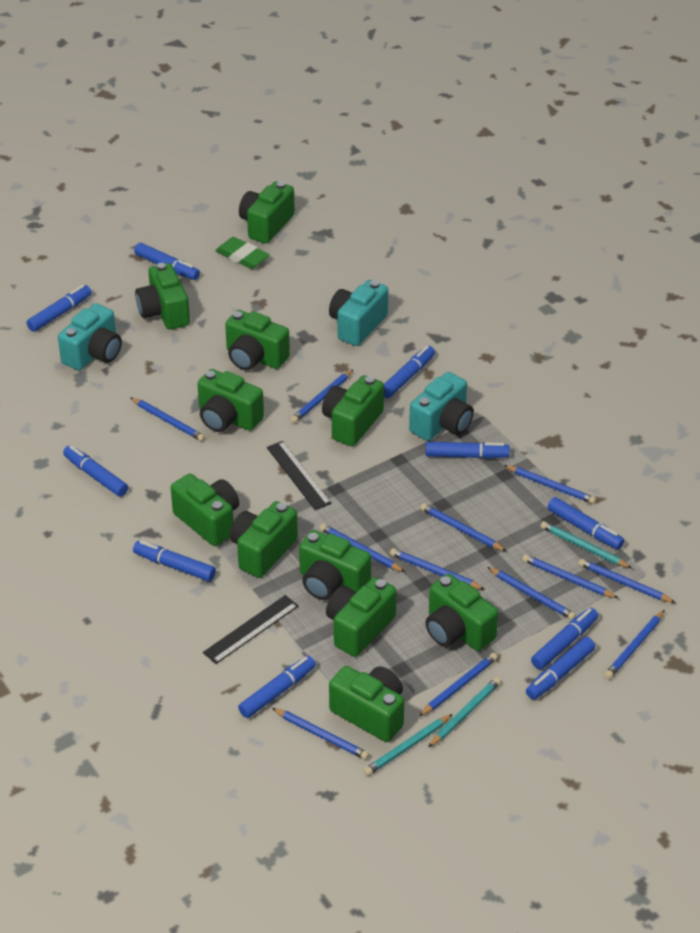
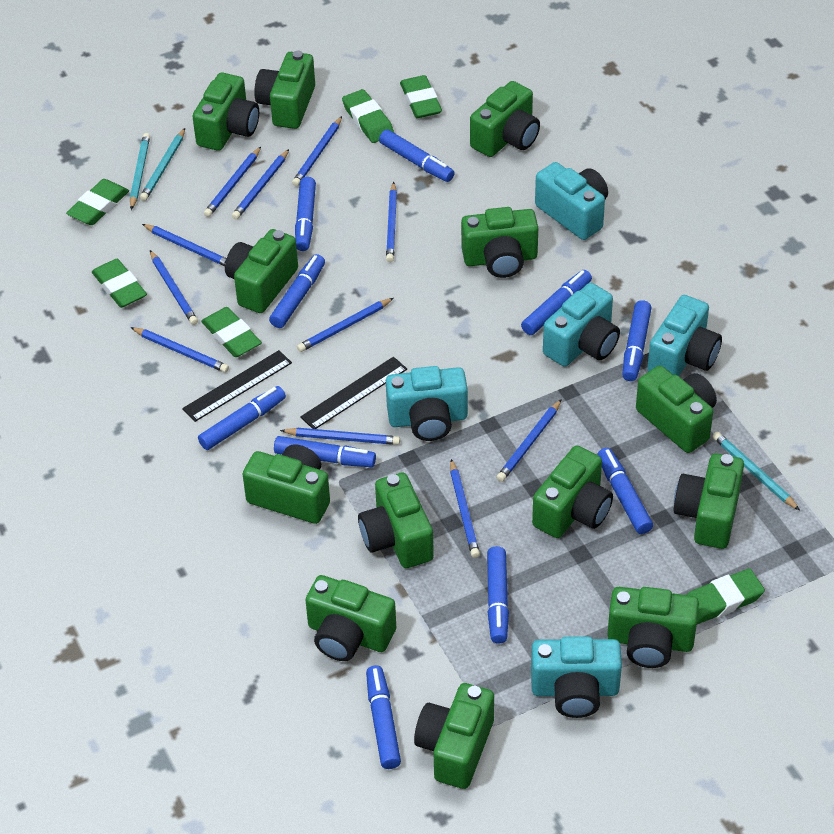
blue pencil: [130,397,205,441] [272,708,369,760] [291,370,353,423] [320,524,405,572] [390,548,485,590] [419,653,498,716] [420,503,506,551] [487,567,576,620] [504,465,596,504] [522,554,618,598] [578,559,676,603] [605,610,665,679] = 12 -> [130,327,229,372] [142,224,227,266] [150,250,198,325] [204,147,261,217] [232,149,289,220] [280,428,400,445] [292,116,342,186] [297,298,394,352] [386,182,397,262] [450,459,480,558] [497,399,562,482] = 11
green camera: [135,263,190,330] [171,474,239,546] [198,369,264,432] [225,310,290,370] [230,501,298,578] [239,181,295,244] [299,530,371,600] [322,375,384,446] [326,577,397,657] [329,666,404,742] [425,574,498,651] = 11 -> [192,73,259,151] [225,229,298,313] [243,444,330,524] [254,51,315,129] [305,575,396,661] [358,472,434,568] [414,683,494,789] [461,207,538,278] [470,81,540,157] [532,445,613,538] [607,587,699,668] [636,366,717,453] [674,453,744,549] = 13
green eraser: [215,237,270,269] = 1 -> [66,179,129,225] [92,259,147,308] [201,307,262,357] [342,89,394,143] [400,75,442,118] [686,568,765,624] = 6
turquoise camera: [58,303,122,371] [329,280,388,346] [409,372,474,441] = 3 -> [386,366,468,441] [531,636,622,718] [535,162,608,240] [543,283,620,366] [647,295,722,376] = 5

